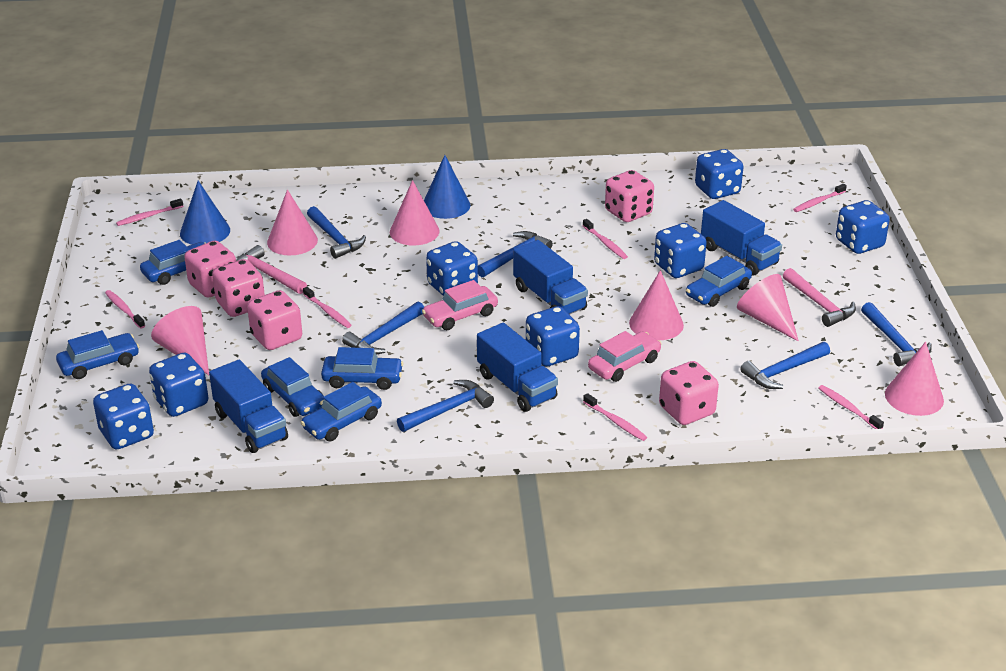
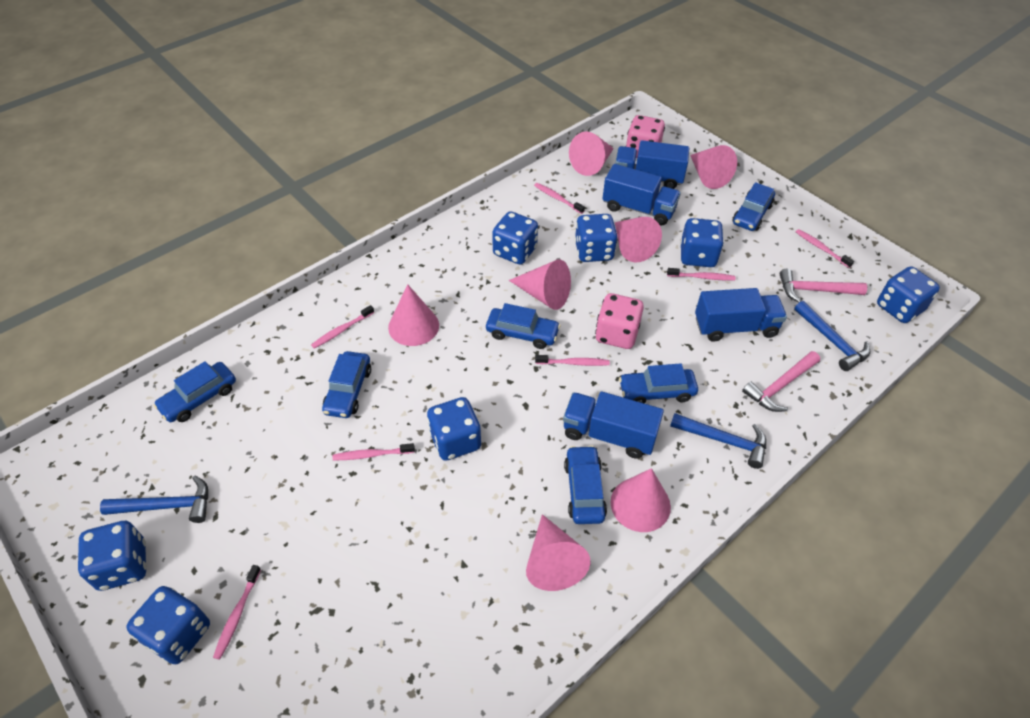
blue cone: [180,181,230,245] [424,155,470,219] = 2 -> none = 0
blue hammer: [307,206,366,259] [342,301,424,355] [397,380,494,432] [478,231,553,277] [740,342,830,389] [861,302,932,366] = 6 -> [100,475,208,523] [670,413,766,469] [794,301,870,371] = 3
pink car: [422,280,498,330] [588,331,662,382] = 2 -> none = 0
pink cone: [151,306,209,375] [267,189,318,255] [390,180,440,246] [629,270,684,340] [737,274,799,342] [885,342,944,416] = 6 -> [388,284,439,346] [509,259,571,310] [526,514,590,591] [569,131,614,176] [611,468,671,532] [615,217,662,262] [690,145,737,189] = 7
pink dice: [184,241,236,298] [212,259,265,317] [247,290,302,350] [605,170,654,222] [659,361,719,425] = 5 -> [595,293,644,349] [626,115,665,158] = 2

